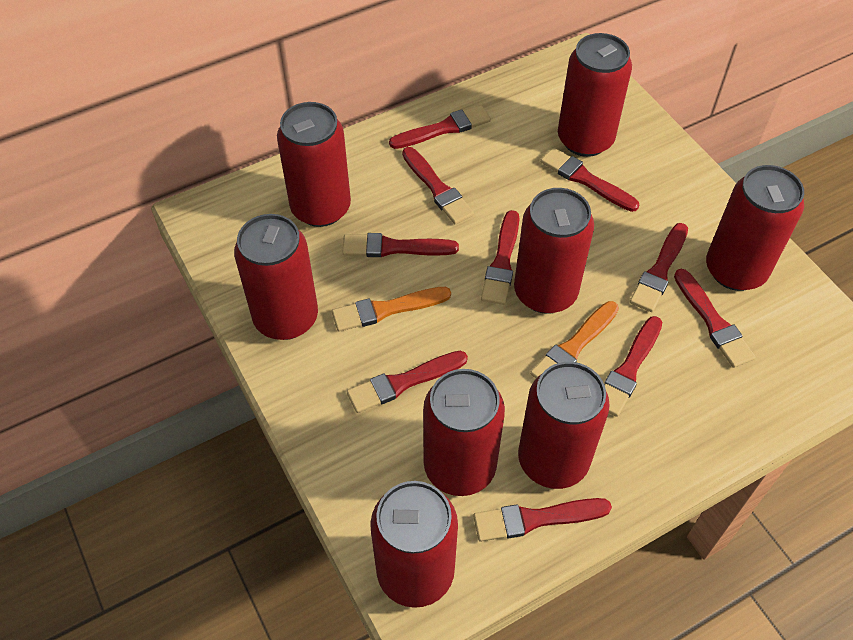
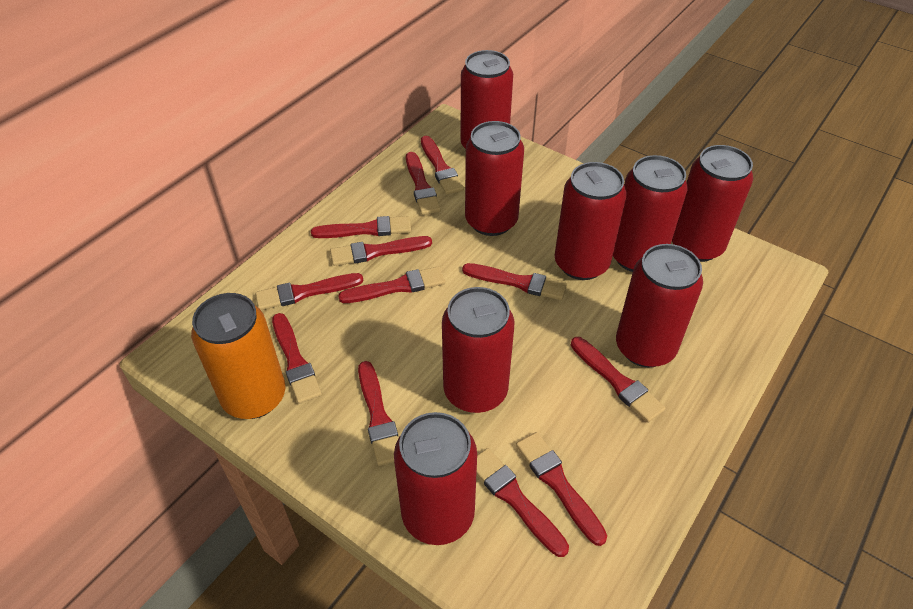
orange brush: [332,287,451,332] [530,301,619,378] = 2 -> none = 0
orange can: none = 0 -> [191,293,285,419] = 1
red brush: [342,233,459,257] [347,351,468,413] [389,105,491,149] [402,147,474,224] [473,498,612,542] [481,210,519,305] [540,147,639,212] [604,316,662,417] [630,223,688,312] [674,269,755,368] = 10 -> [255,273,363,310] [272,313,322,404] [311,216,411,238] [330,236,432,266] [338,266,445,303] [358,361,398,466] [406,152,441,215] [421,136,464,195] [462,263,567,300] [476,448,569,557] [516,432,607,546] [571,337,666,423] = 12

